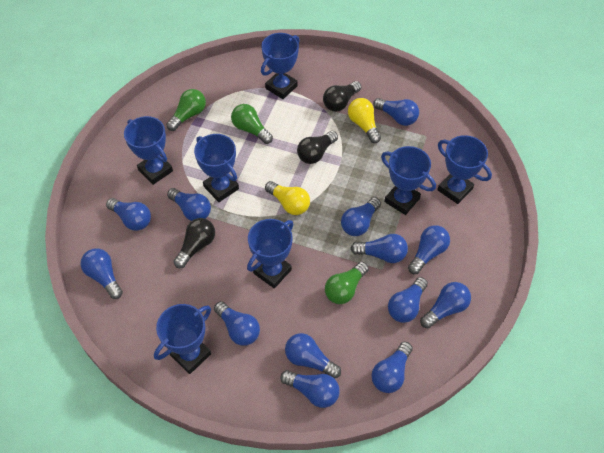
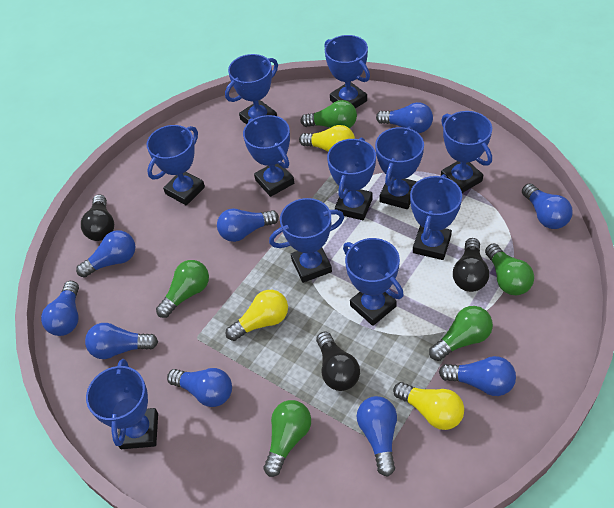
blue light bulb: [80,248,123,299] [106,198,151,231] [167,188,211,221] [214,301,260,346] [280,370,340,408] [285,333,341,379] [341,197,381,236] [351,234,408,263] [371,342,413,393] [373,98,419,126] [388,277,428,323] [408,225,450,274] [420,282,471,329] = 13 -> [41,281,79,336] [76,230,135,278] [85,323,158,359] [167,368,232,407] [217,209,279,242] [357,396,397,477] [376,102,433,133] [439,356,516,396] [522,183,573,229] = 9
blue trophy: [124,116,173,185] [154,304,211,374] [194,134,239,202] [247,219,294,288] [261,33,299,99] [381,146,436,215] [437,135,492,204] = 7 -> [86,359,158,449] [147,125,205,205] [225,54,278,125] [243,115,294,197] [269,198,344,283] [325,35,370,109] [327,138,376,220] [343,238,404,326] [375,126,424,209] [410,174,462,260] [441,111,492,193] = 11
green light bulb: [166,89,206,131] [231,104,273,144] [325,262,369,304] = 3 -> [156,260,209,318] [264,400,311,477] [300,100,357,128] [429,306,493,361] [485,243,534,295] = 5
yellow light bulb: [265,181,310,215] [348,98,381,143] = 2 -> [226,290,288,341] [299,125,355,152] [393,382,464,430] = 3

